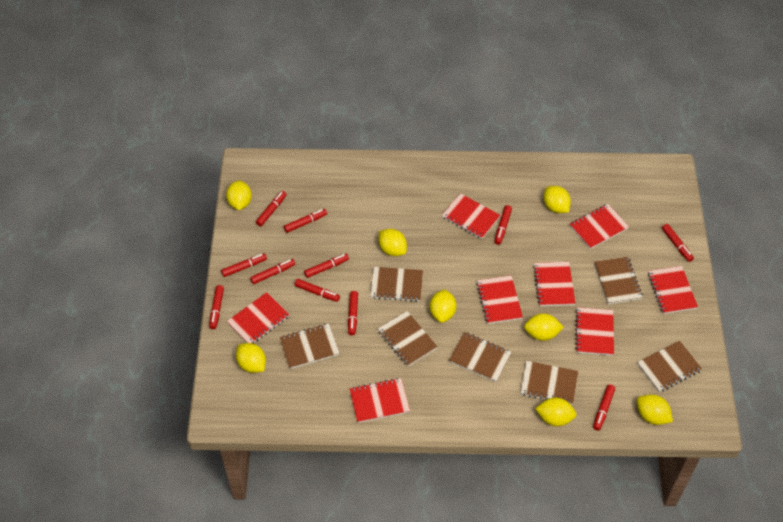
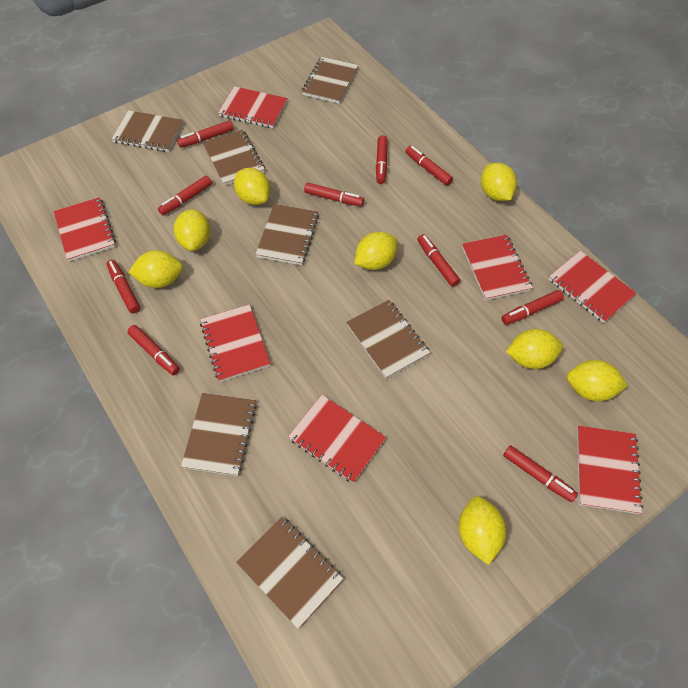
red marker: [209,285,224,329] [221,253,267,277] [250,259,295,284] [256,191,287,226] [284,209,327,233] [295,279,340,302] [304,254,349,278] [348,291,358,335] [494,205,512,245] [593,385,615,431] [662,224,694,262] = 11 -> [107,260,140,313] [127,325,180,375] [158,176,212,215] [177,121,234,148] [304,183,364,206] [376,135,388,184] [405,146,453,186] [417,234,460,287] [502,290,564,325] [503,445,578,502] = 10
red notebook: [227,292,290,344] [350,378,410,423] [442,193,500,239] [476,276,523,324] [533,262,576,306] [570,204,629,249] [575,307,614,356] [648,266,698,314] = 8 -> [54,197,116,261] [200,304,271,382] [218,86,288,128] [288,395,386,483] [462,234,533,301] [549,251,636,323] [577,426,643,514] = 7

